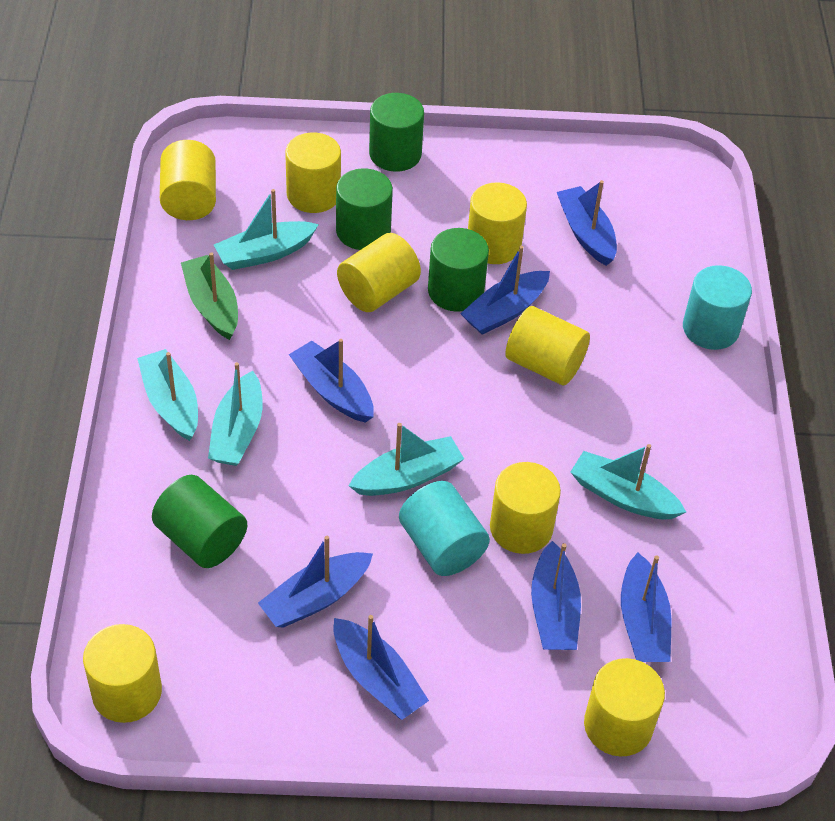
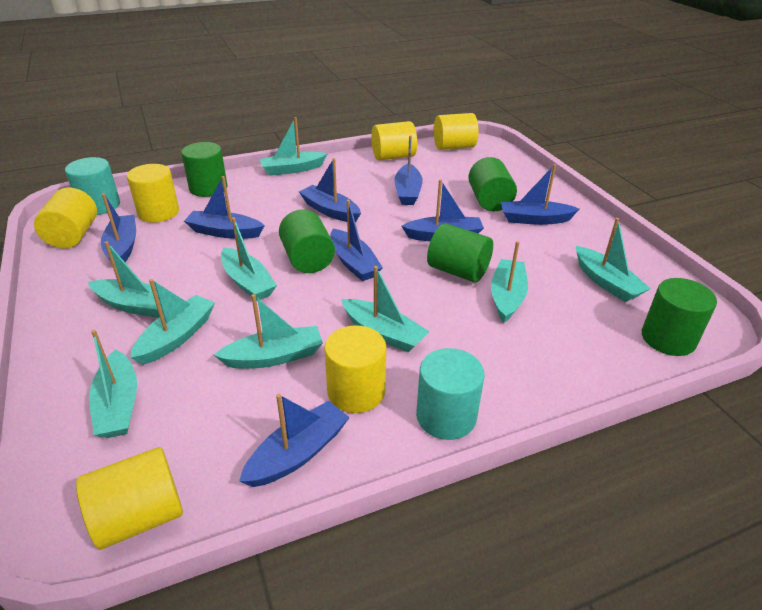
blue boat: [258,536,373,628] [289,339,374,423] [333,615,429,720] [460,246,550,335] [531,541,581,650] [557,180,617,266] [621,552,671,662] = 7 -> [101,193,136,262] [184,176,265,239] [239,394,350,487] [299,158,361,223] [330,200,383,281] [394,135,423,205] [401,179,484,241] [501,164,579,225] = 8
green boat: [181,252,238,340] = 1 -> none = 0
green cylinder: [152,475,247,568] [336,168,393,250] [369,93,424,172] [428,228,489,312] = 4 -> [181,142,227,197] [279,209,335,273] [427,223,493,283] [468,157,517,211] [642,278,717,356] = 5
turquoise boat: [137,349,198,441] [208,362,263,466] [214,189,319,270] [349,423,464,496] [571,444,686,519] = 5 -> [88,241,162,318] [89,330,137,438] [130,279,215,365] [214,294,323,369] [221,217,277,301] [259,117,328,176] [341,266,430,352] [491,241,528,323] [576,218,651,302] = 9
yellow cylinder: [83,624,162,723] [160,140,216,220] [285,132,341,213] [337,233,421,312] [468,182,527,264] [490,462,561,554] [505,306,590,386] [584,658,665,756] = 8 -> [34,188,97,248] [76,447,183,550] [127,164,179,223] [324,325,386,413] [371,121,417,161] [434,113,479,150] = 6

